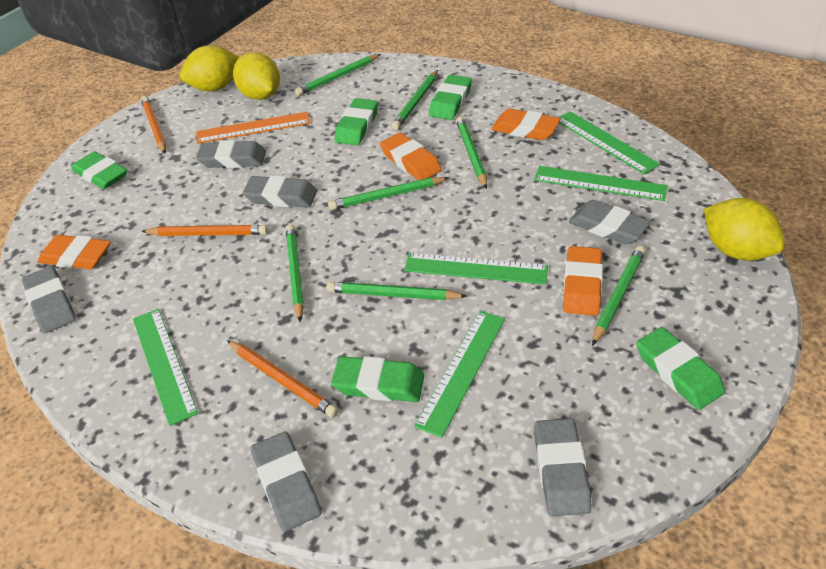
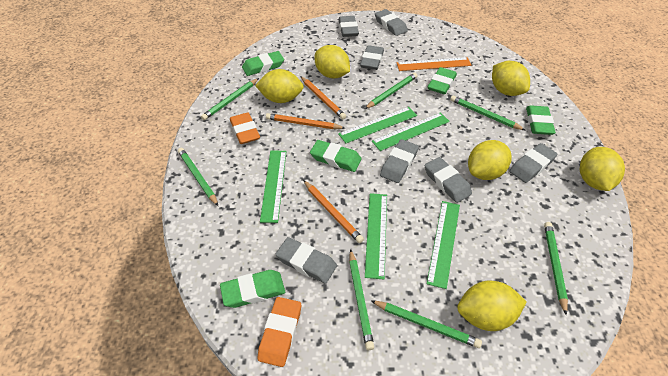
grey eraser: [22,266,76,333] [196,140,266,168] [243,176,317,208] [251,432,321,532] [534,418,592,516] [569,200,651,245] = 6 -> [276,237,337,284] [339,16,359,37] [360,45,384,70] [375,9,408,36] [380,139,419,183] [425,157,472,203] [509,143,557,183] = 7
orange eraser: [37,235,111,269] [380,133,442,180] [491,109,560,140] [563,246,603,316] = 4 -> [230,112,260,144] [258,297,301,367] = 2
yellow lemon: [180,45,240,91] [233,52,280,100] [704,198,785,261] = 3 -> [255,69,304,103] [315,45,350,78] [457,281,527,331] [468,140,512,180] [492,61,530,96] [580,147,625,191] = 6

